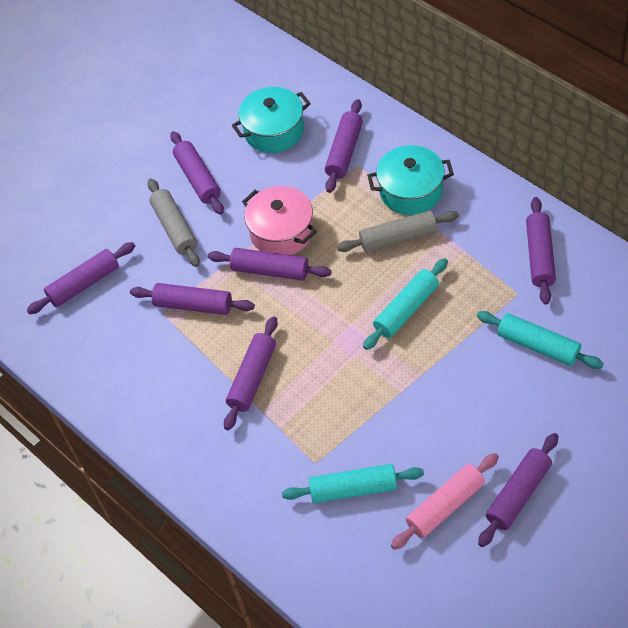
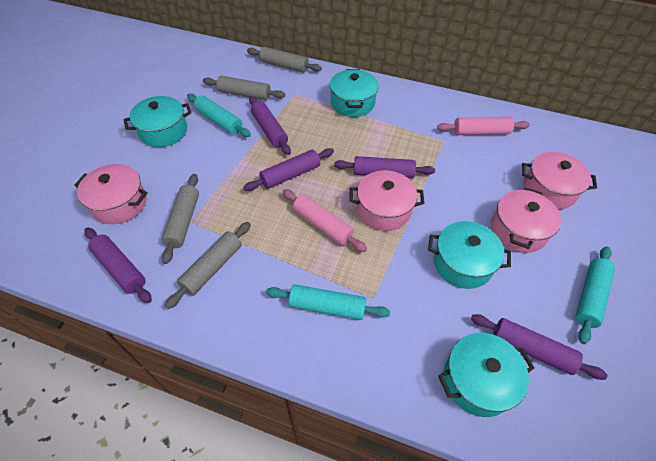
grey rolling pin: [148,178,200,267] [337,210,459,252] = 2 -> [161,174,199,264] [165,222,251,309] [203,76,285,100] [247,46,322,73] = 4
pink pot: [242,186,317,255] = 1 -> [74,164,148,224] [350,170,425,231] [491,188,561,253] [522,152,597,209] = 4
pink rolling pin: [391,453,499,550] = 1 -> [282,189,367,252] [437,117,530,135] = 2
purple rolling pin: [27,242,135,314] [130,283,255,315] [170,131,224,215] [208,248,332,281] [224,316,278,430] [325,99,363,193] [478,433,558,547] [526,197,556,305] = 8 -> [84,227,152,303] [243,148,334,191] [249,96,291,155] [334,156,435,179] [471,314,607,380] = 5
turquoise pot: [232,87,311,153] [367,145,454,215] = 2 -> [123,96,191,147] [330,69,379,117] [428,221,511,289] [438,333,535,417] = 4

